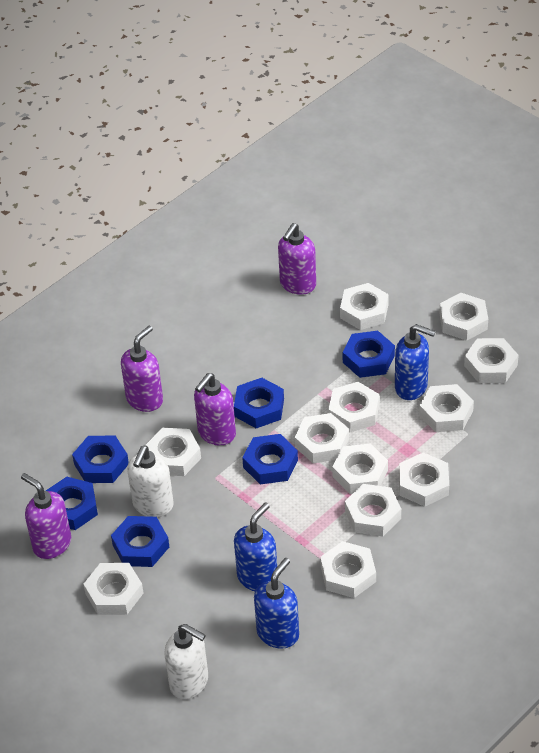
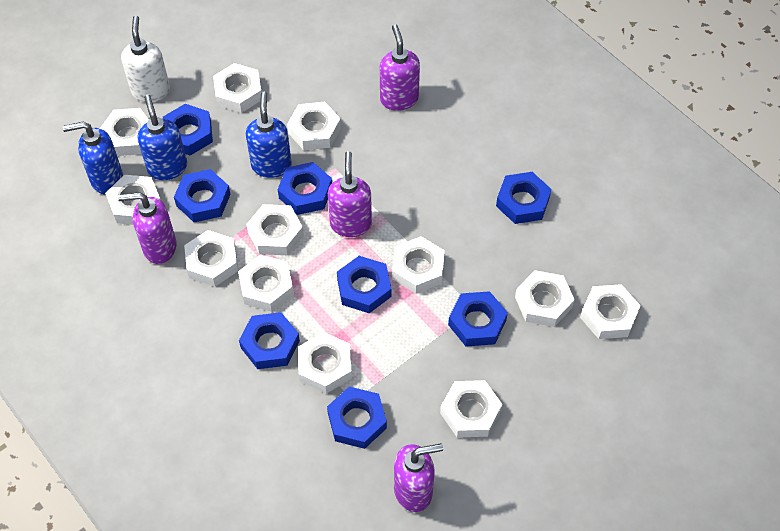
blue nut: [46,477,98,530] [72,436,129,483] [111,516,169,567] [234,378,284,428] [242,434,298,485] [343,331,395,378] = 6 -> [163,104,213,156] [174,169,231,222] [239,312,300,369] [278,162,332,215] [327,386,387,449] [337,256,391,313] [448,291,508,347] [496,172,551,224] = 8
white soap dispenser: [127,446,174,517] [164,624,208,699] = 2 -> [121,16,170,102] = 1

